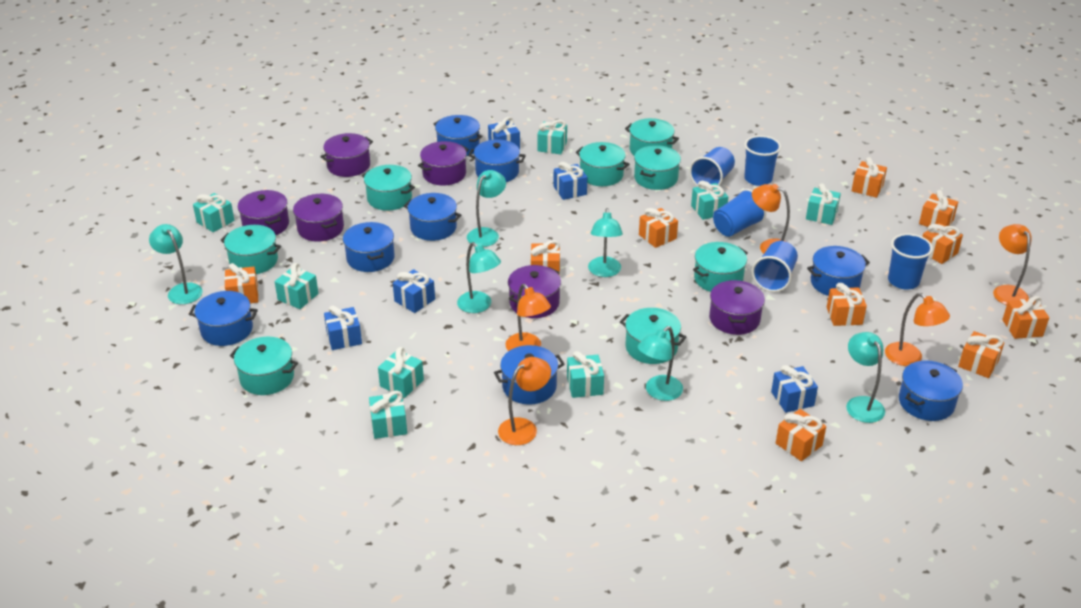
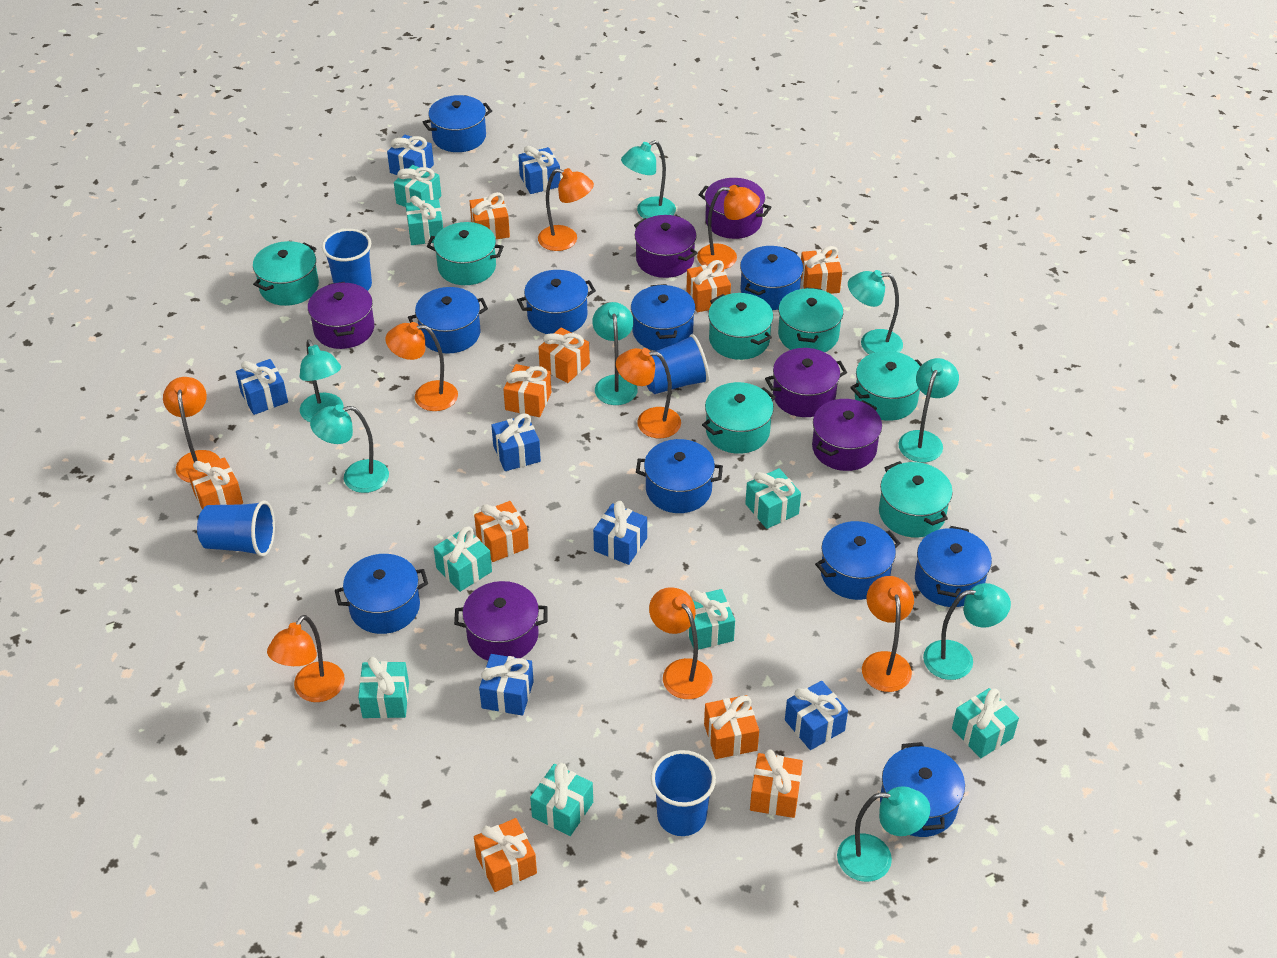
blue cup: [689,147,735,187] [713,189,766,237] [744,136,781,186] [752,241,798,292] [888,234,933,290] = 5 -> [197,500,275,557] [322,229,372,291] [647,334,709,394] [651,750,716,836] = 4
blue gift: [324,306,362,350] [393,269,435,313] [488,117,520,149] [554,162,587,200] [771,365,818,413] = 5 -> [236,359,288,415] [387,135,434,175] [479,654,534,716] [491,413,541,471] [518,146,560,194] [593,501,647,565] [785,681,848,750] = 7
blue pot: [189,291,258,346] [343,222,395,272] [404,193,461,241] [434,115,482,156] [468,139,526,182] [494,345,565,405] [807,246,870,296] [899,360,963,421] = 8 -> [335,554,428,634] [408,287,488,353] [423,95,492,152] [517,270,596,334] [631,284,696,351] [636,439,723,513] [740,246,803,310] [815,521,900,600] [880,742,965,837] [915,526,992,607] = 10
orange lamp: [498,357,551,445] [505,284,551,351] [752,184,790,254] [885,293,950,366] [993,224,1032,305] = 5 -> [163,377,220,483] [267,615,345,702] [386,322,458,411] [538,168,594,251] [616,348,681,438] [649,587,713,699] [697,185,760,269] [862,576,914,692] = 8
turquoise lamp: [149,224,203,304] [457,242,501,313] [467,170,506,247] [588,208,623,277] [638,326,683,401] [846,332,885,423] = 6 -> [299,340,343,422] [310,405,389,493] [593,302,638,405] [621,140,676,218] [837,786,930,882] [848,270,903,354] [898,358,959,462] [923,583,1011,680] = 8
turquoise pot: [220,225,281,274] [230,337,298,395] [362,165,415,211] [576,142,629,186] [620,308,686,364] [625,118,679,156] [634,145,681,190] [693,242,748,292] = 8 -> [253,241,319,306] [427,222,504,285] [702,382,775,454] [708,293,773,360] [778,287,843,352] [850,351,922,421] [879,461,953,537] = 7

